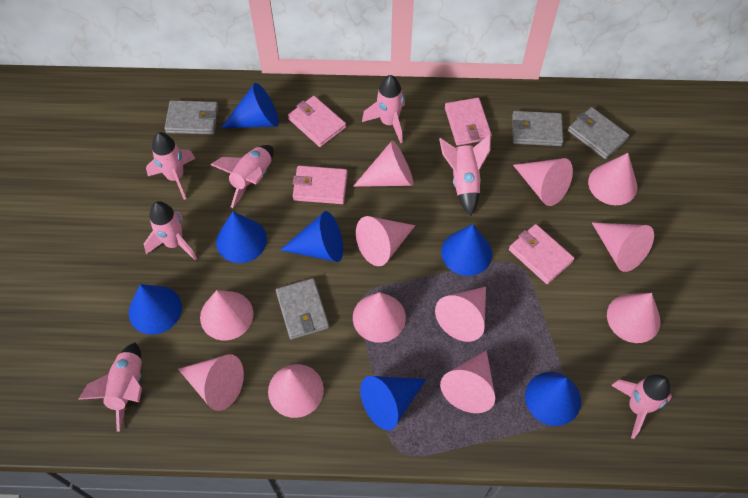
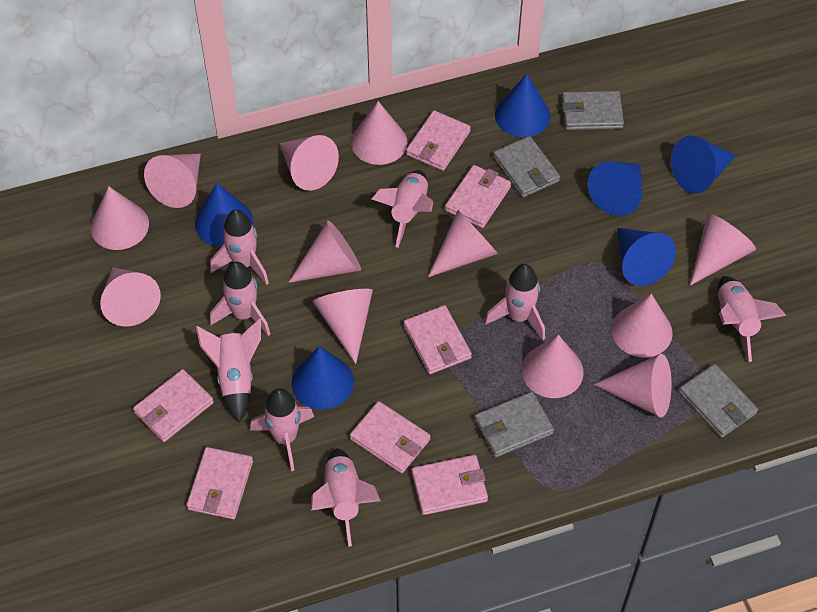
blue cone: [129,284,182,335] [216,212,267,263] [221,83,279,128] [280,211,343,262] [360,376,426,430] [441,224,492,276] [525,372,581,426] = 7 -> [195,183,253,247] [291,346,354,410] [495,74,550,137] [588,161,642,216] [617,228,676,286] [671,136,736,193] = 6
pink rocket: [78,342,142,432] [144,201,197,260] [146,132,195,200] [211,145,274,208] [362,75,405,143] [439,134,491,216] [611,374,672,439] = 7 -> [196,319,261,423] [210,209,269,285] [210,262,270,336] [250,388,314,471] [311,448,380,547] [372,170,433,247] [484,264,545,340] [718,276,786,362] = 8
pink wallet: [288,96,346,147] [293,166,348,204] [445,98,492,146] [509,224,574,284] = 4 -> [133,369,214,442] [186,447,253,519] [350,401,430,474] [404,305,472,374] [406,110,471,171] [411,455,488,515] [445,165,511,228] = 7

